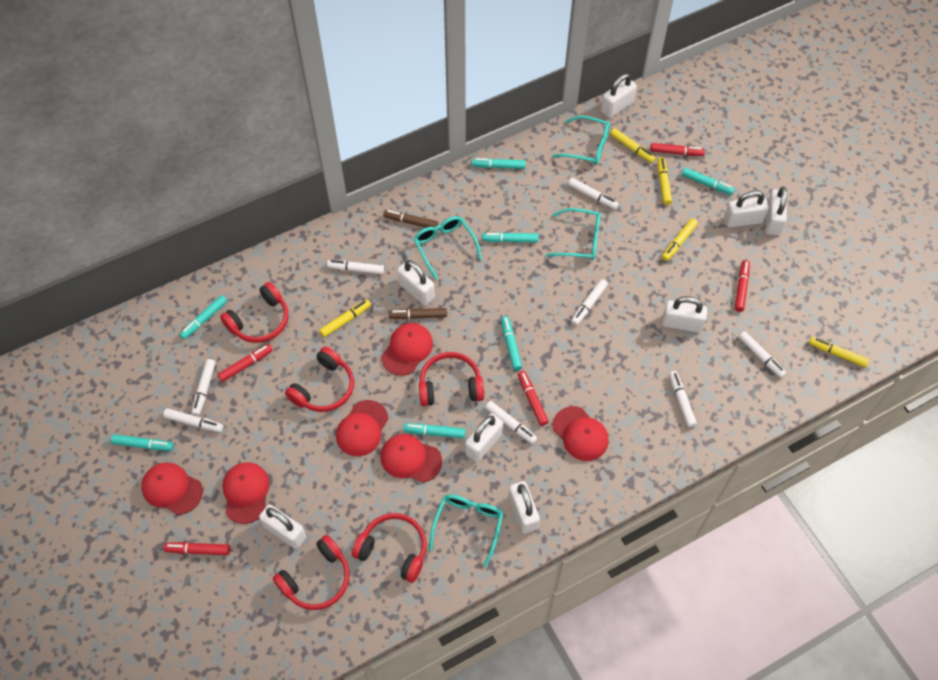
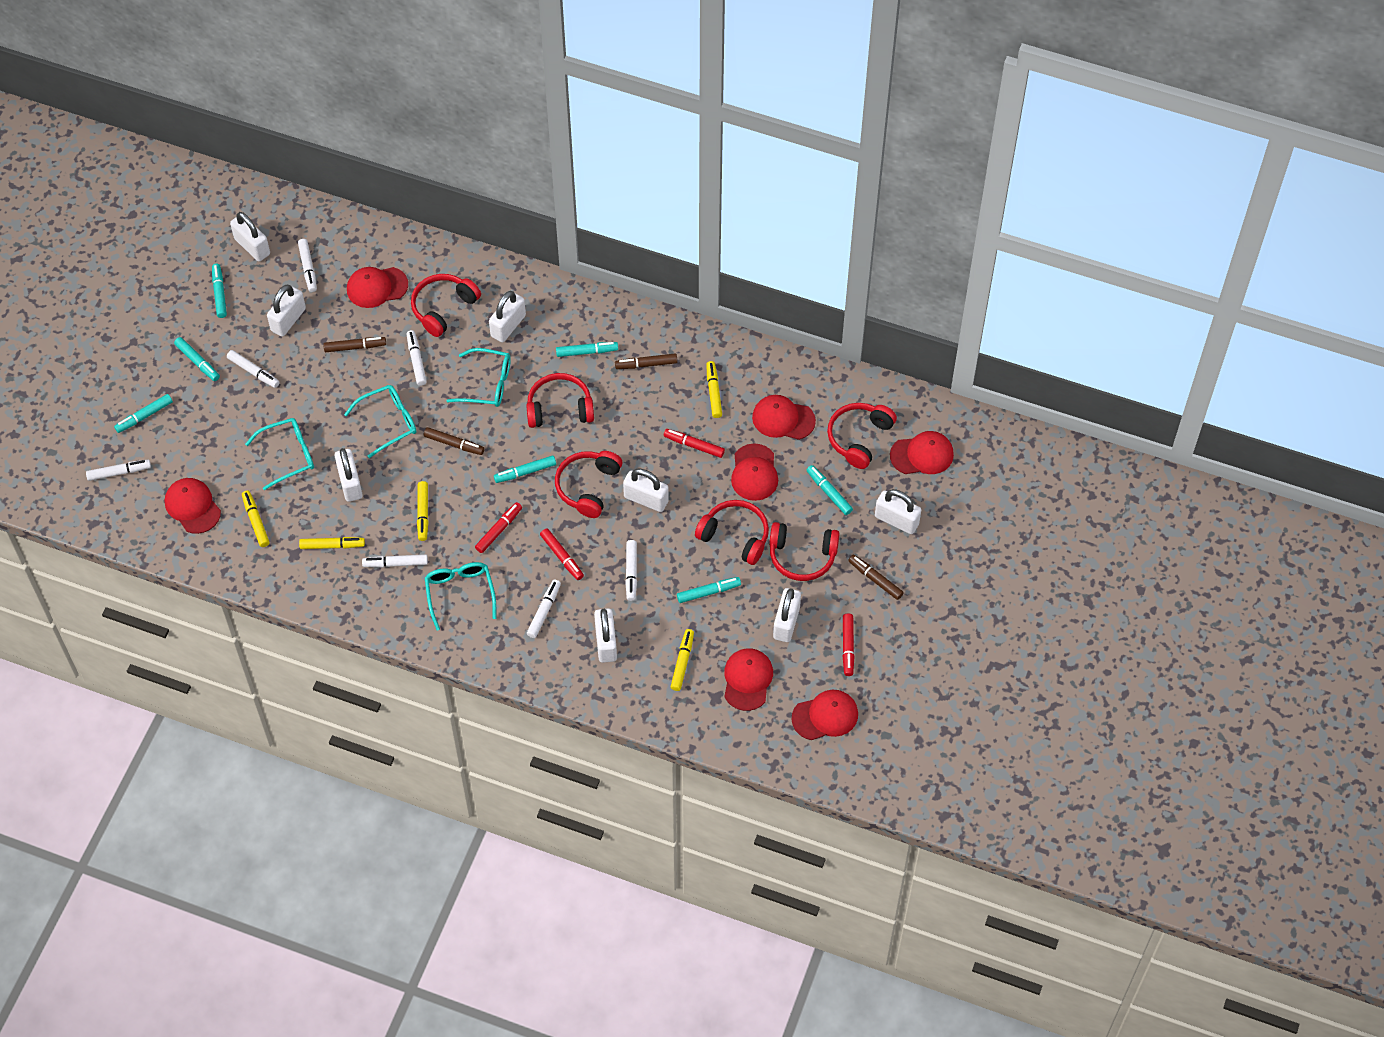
brown marker: [383,210,438,228] [389,308,447,319] = 2 -> [323,337,386,352] [424,427,485,455] [615,354,677,369] [848,555,904,600] = 4
red cap: [141,462,203,515] [222,462,270,524] [336,400,388,456] [381,323,433,376] [381,434,442,483] [553,406,609,461] = 6 -> [165,478,221,534] [347,267,408,308] [724,648,773,711] [731,444,778,501] [752,395,816,440] [792,690,858,740] [890,431,954,474] = 7
red headphones: [220,282,288,343] [273,535,349,610] [285,347,354,412] [352,513,427,583] [419,352,484,406] = 5 -> [411,274,481,337] [526,373,594,428] [555,451,622,518] [695,500,769,565] [769,522,840,581] [827,403,897,469] = 6
red marker: [164,542,230,555] [218,344,273,382] [518,371,549,426] [650,143,705,156] [735,260,750,312] = 5 -> [475,502,522,553] [540,528,584,580] [664,429,725,458] [843,614,855,676] = 4
white marker: [163,408,223,432] [192,359,216,416] [327,260,384,274] [485,401,537,444] [568,178,619,209] [571,279,608,325] [669,371,697,427] [739,331,786,378] = 8 -> [86,460,151,481] [227,350,280,388] [298,239,317,292] [362,554,428,568] [407,330,427,386] [527,580,561,638] [625,540,637,601] = 7

